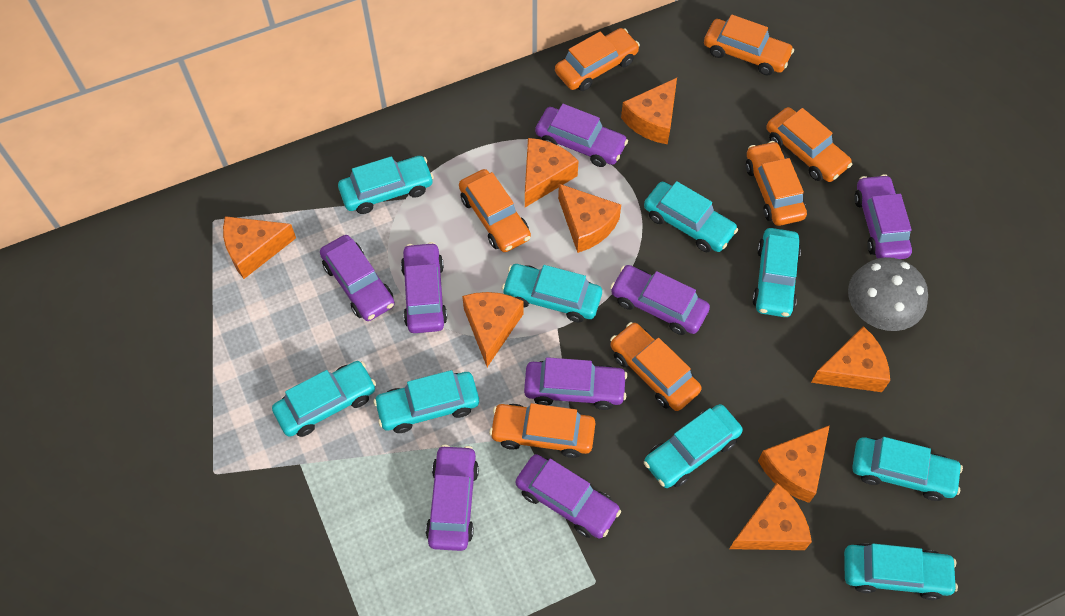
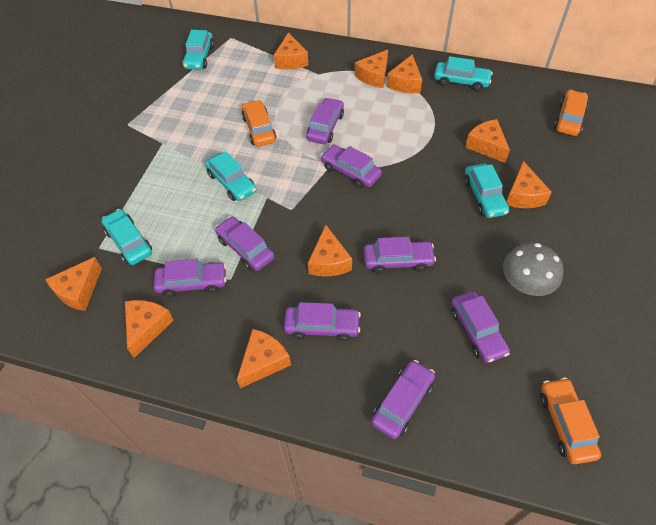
orange car: [459,169,531,252] [489,403,595,458] [555,28,640,91] [610,322,702,411] [704,15,794,75] [746,141,807,226] [766,107,852,182] = 7 -> [242,100,276,147] [540,378,601,464] [554,90,588,136] = 3
orange cheese: [223,216,296,279] [462,292,524,367] [525,138,578,207] [558,184,621,253] [621,78,677,144] [730,483,812,550] [758,425,830,503] [811,326,890,392] = 8 -> [45,257,102,311] [125,300,174,358] [237,329,291,388] [274,32,308,69] [308,225,352,277] [355,50,388,88] [387,54,422,93] [465,119,510,163] [507,161,552,208] = 9
turquoise car: [272,361,376,437] [338,156,434,214] [373,370,479,433] [502,264,602,322] [644,181,738,252] [644,404,743,488] [752,228,801,317] [844,543,958,600] [852,437,963,501] = 9 -> [101,209,152,265] [183,30,214,70] [205,151,257,201] [434,56,493,91] [464,164,509,218] = 5

